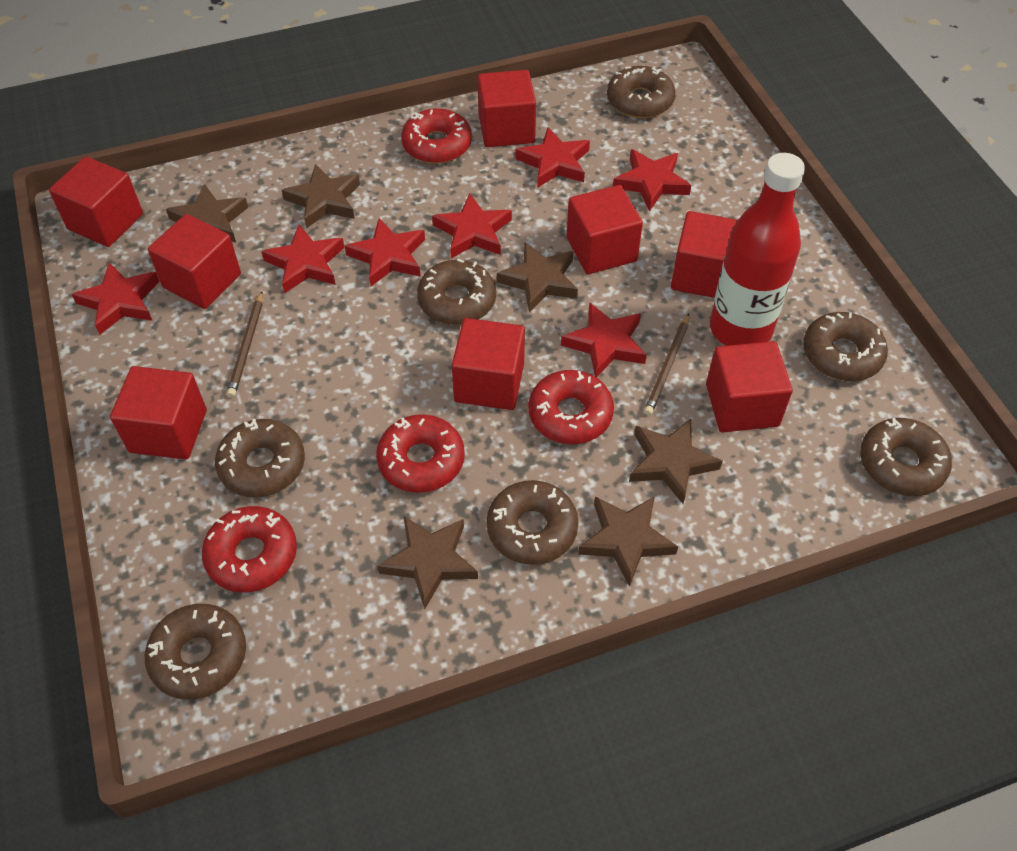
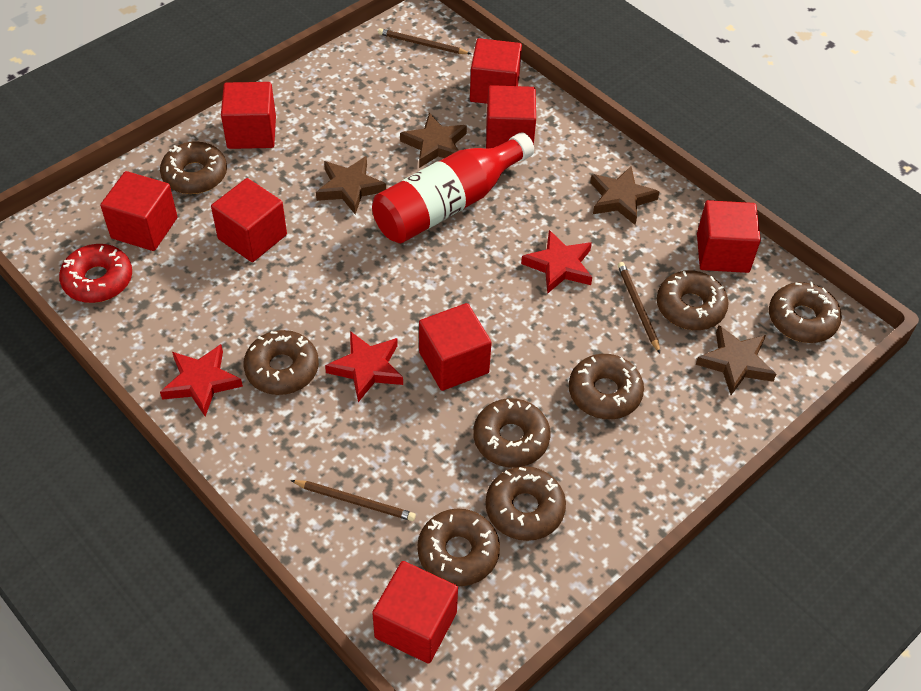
brown donut: [145,604,246,699] [215,419,305,497] [417,259,496,325] [487,480,579,565] [607,66,676,118] [803,312,888,381] [860,418,952,496] = 7 -> [160,141,227,194] [244,330,319,395] [417,509,500,586] [473,398,551,468] [485,466,566,541] [569,354,644,419] [657,270,729,330] [769,282,842,343] = 8
brown pencil: [227,291,263,397] [644,314,689,415] = 2 -> [290,480,416,521] [378,28,471,54] [617,262,660,353] = 3
brown star: [166,184,248,242] [282,164,360,228] [378,516,478,609] [497,242,578,313] [578,496,678,587] [629,419,722,504] = 6 -> [316,156,386,214] [400,112,467,168] [590,166,660,225] [696,325,776,395] = 4
red donut: [202,506,297,593] [376,414,464,493] [401,108,472,164] [529,370,614,444] = 4 -> [59,244,132,303] = 1
red star: [71,262,160,335] [261,225,345,293] [345,218,425,286] [432,194,512,258] [515,127,590,188] [561,302,647,378] [613,149,691,211] = 7 -> [160,344,243,416] [325,331,403,402] [521,230,592,294] = 3

